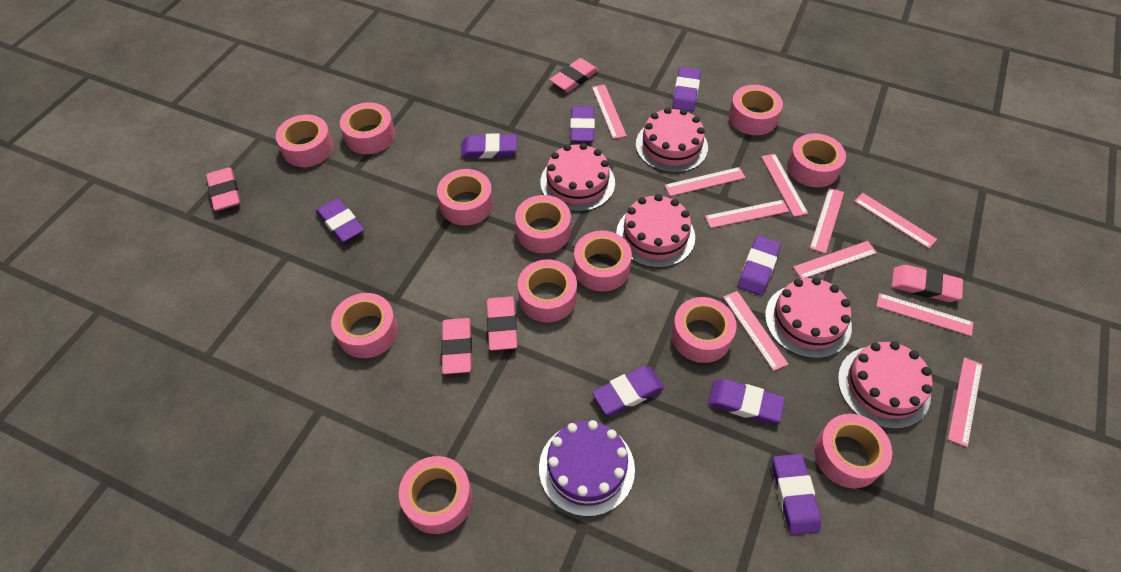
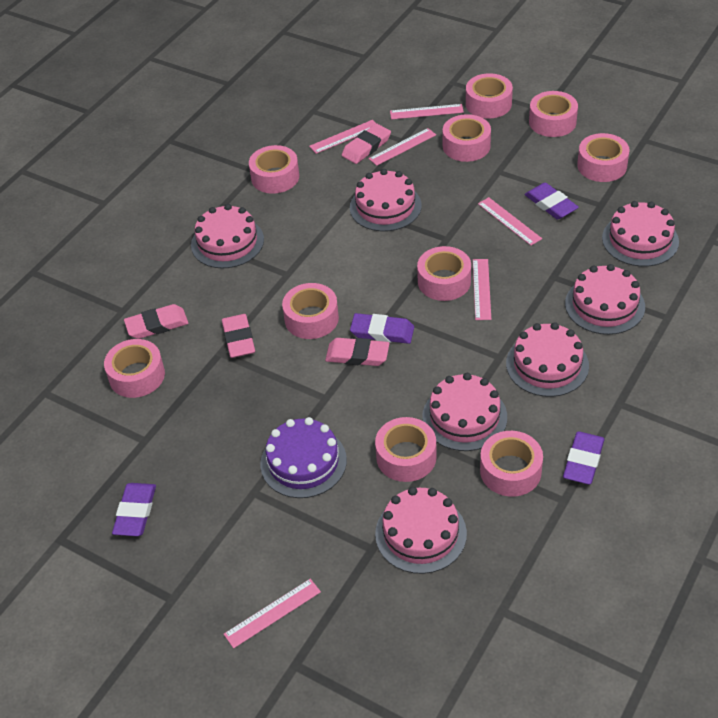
pink cake: [540,143,615,212] [616,194,695,268] [636,107,708,173] [765,277,852,359] [838,341,933,429] = 5 -> [191,204,264,268] [350,169,422,231] [375,487,467,574] [422,373,507,451] [506,322,589,397] [565,264,645,335] [602,201,679,267] = 7
pink eraser: [206,167,240,211] [441,318,472,374] [487,297,517,350] [549,58,599,92] [892,265,963,302] = 5 -> [124,304,188,339] [222,314,255,358] [325,338,390,366] [342,123,391,164] = 4
pink ruler: [592,84,627,139] [665,167,746,196] [705,200,789,228] [723,291,788,371] [761,154,808,217] [793,241,877,279] [810,188,844,254] [854,193,937,248] [876,293,973,336] [948,357,983,447] = 10 -> [224,579,321,648] [309,120,376,154] [369,128,436,166] [390,104,464,120] [473,259,491,320] [478,197,542,246] = 6
pink tape: [276,115,334,167] [331,293,398,358] [340,102,395,154] [399,456,472,534] [437,169,493,225] [515,195,571,253] [518,259,577,323] [574,231,632,292] [671,297,736,363] [729,85,783,135] [787,133,846,187] [814,414,892,489] = 12 -> [104,339,165,398] [249,145,299,194] [282,283,339,339] [375,417,437,482] [417,246,471,301] [443,114,491,162] [466,73,513,118] [480,431,543,497] [529,91,578,137] [577,133,629,182] = 10
purple eraser: [316,198,364,243] [461,133,517,158] [570,106,595,142] [592,366,664,415] [672,67,701,112] [708,379,785,424] [738,236,781,296] [773,454,821,535] = 8 -> [112,483,156,536] [350,313,414,344] [525,183,579,220] [563,432,605,485] = 4

